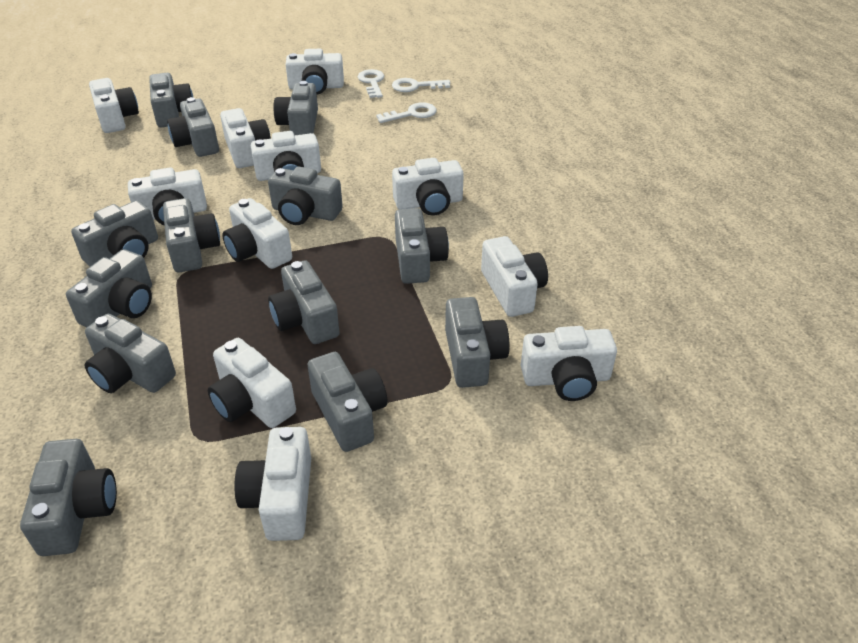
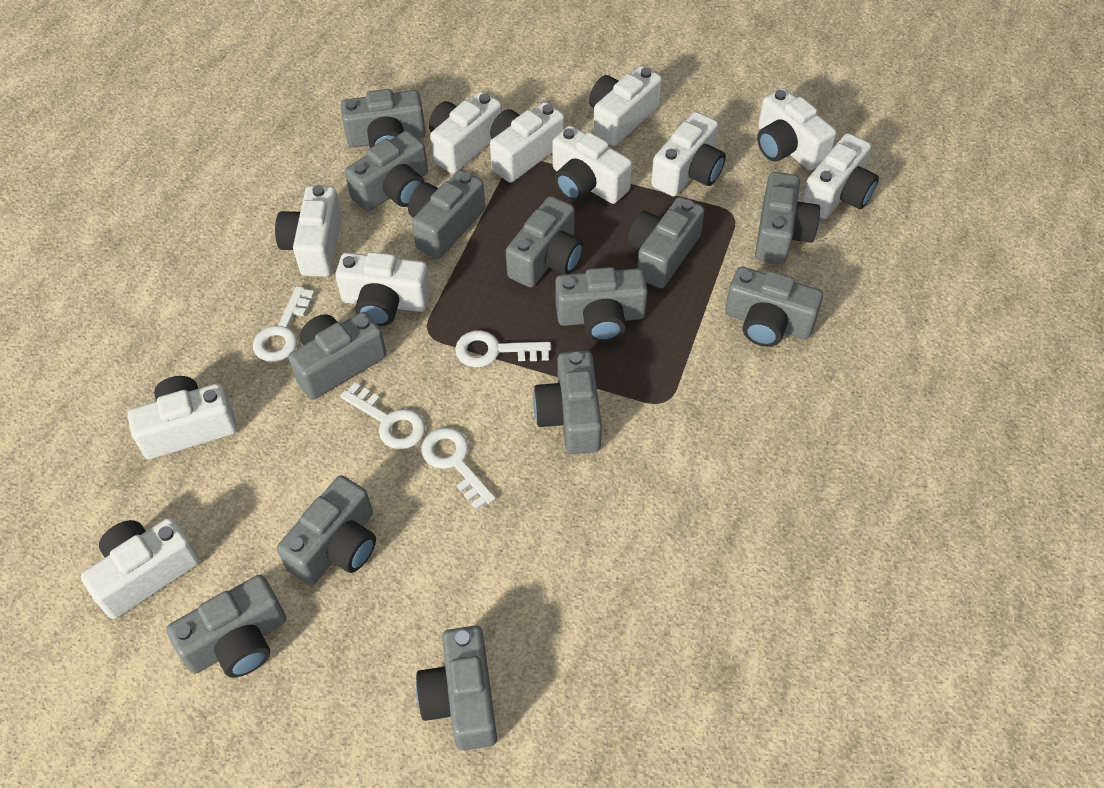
white key: [358,69,384,98] [376,102,437,123] [392,78,450,92] = 3 -> [253,286,315,362] [340,383,425,449] [421,428,496,510] [455,330,551,367] = 4

